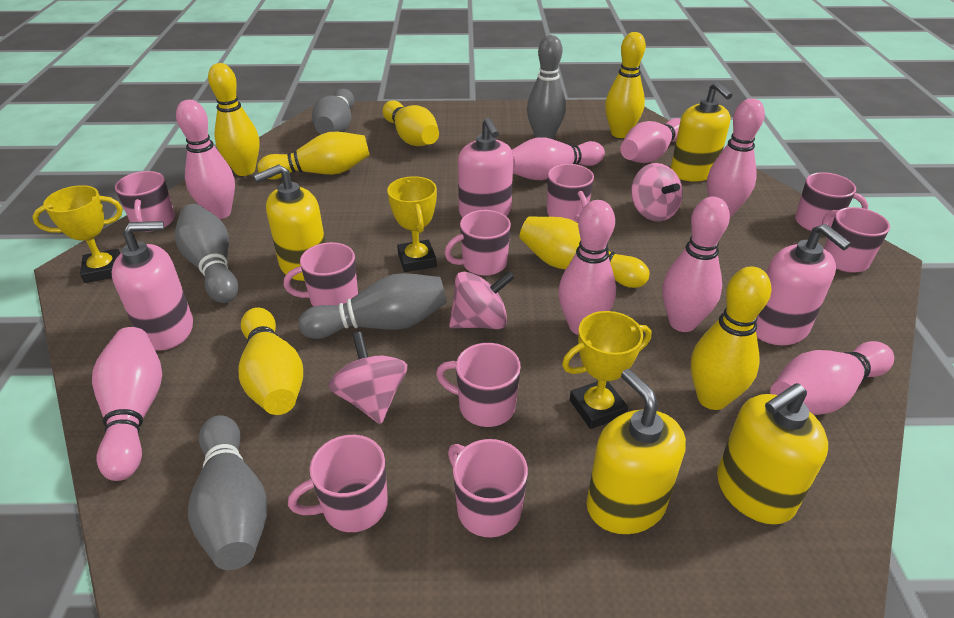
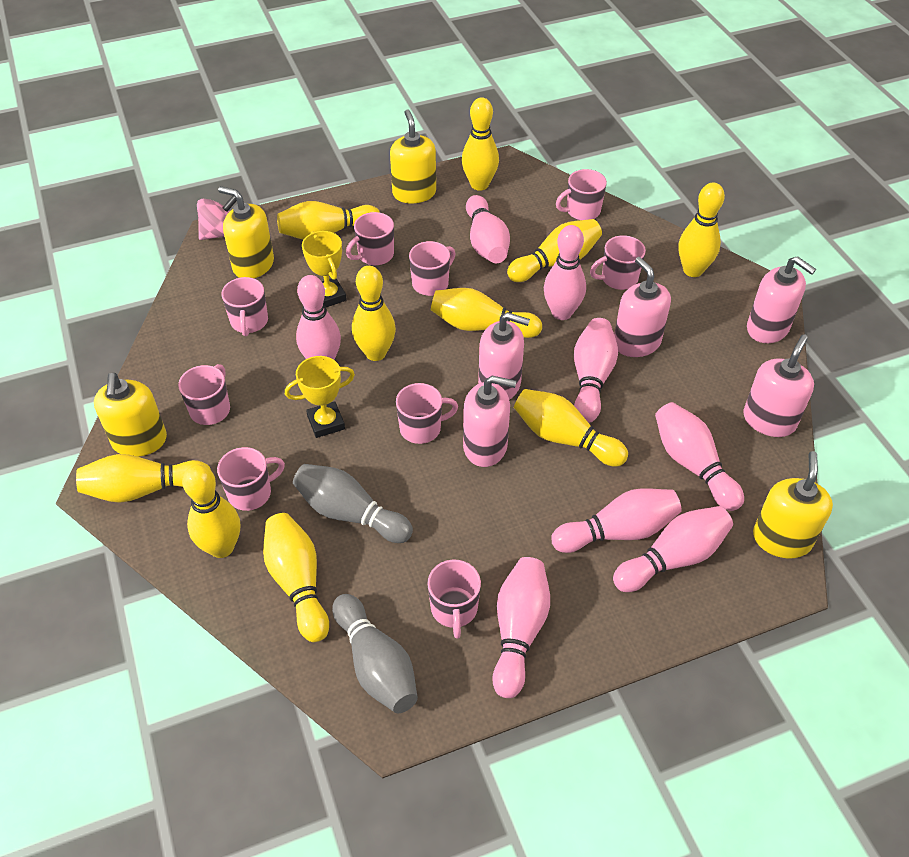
grey bowling pin: [175,204,238,303] [188,415,268,570] [298,273,447,339] [312,89,354,134] [527,35,566,139] = 5 -> [293,464,413,543] [332,594,418,713] = 2
pink soap dispenser: [112,221,193,351] [458,117,513,218] [756,224,851,345] = 3 -> [463,376,516,467] [478,312,530,400] [614,257,671,357] [743,334,814,437] [747,256,816,343] = 5
pink spinning top: [328,332,407,424] [449,271,515,329] [631,163,683,222] = 3 -> [197,196,237,240] = 1
yellow bowling pin: [208,63,260,176] [238,307,303,415] [257,132,370,180] [382,100,439,146] [519,216,650,288] [605,32,646,138] [691,267,772,410] = 7 -> [76,454,211,503] [182,465,240,558] [263,513,329,642] [277,201,380,240] [352,266,396,361] [431,288,542,338] [462,97,499,191] [507,219,602,282] [514,389,628,467] [678,183,725,277] = 10
yellow trophy: [32,185,122,283] [387,176,437,272] [562,311,651,429] = 3 -> [285,356,355,438] [302,231,347,307] = 2

